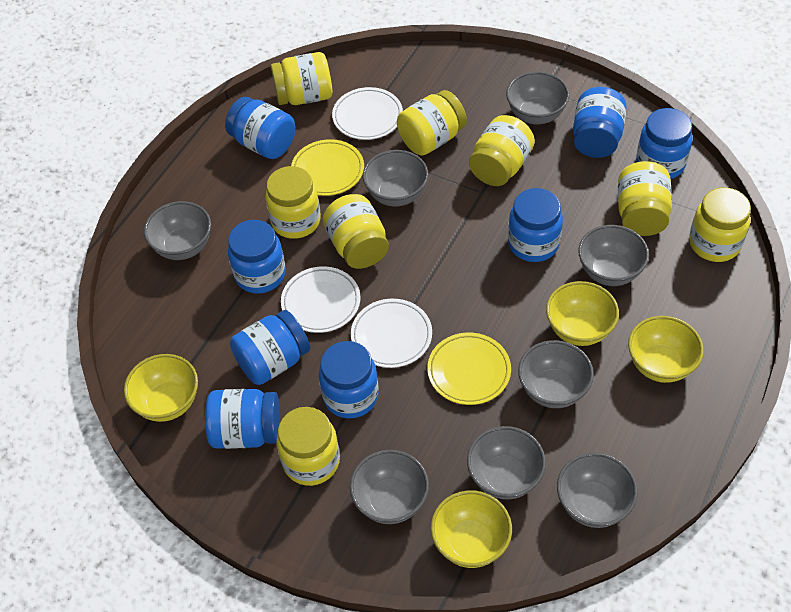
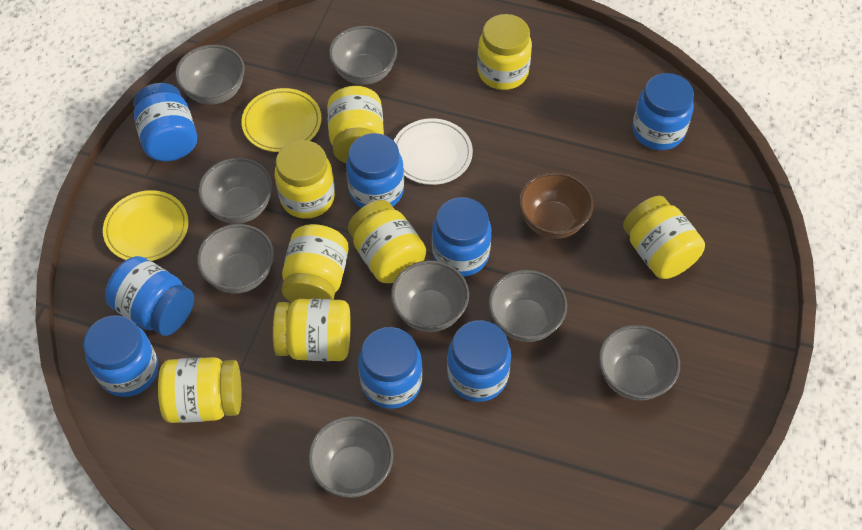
brown bowl: none = 0 -> [519,172,594,239] = 1
white plate: [281,266,360,333] [332,87,403,140] [351,299,432,368] = 3 -> [394,118,473,185] = 1
yellow bowl: [124,354,198,422] [431,490,512,568] [546,281,619,346] [628,316,704,383] = 4 -> none = 0

